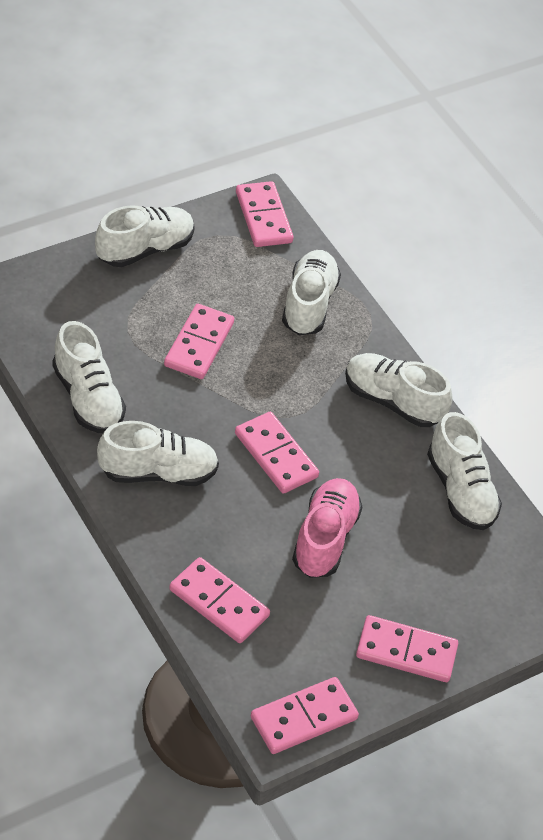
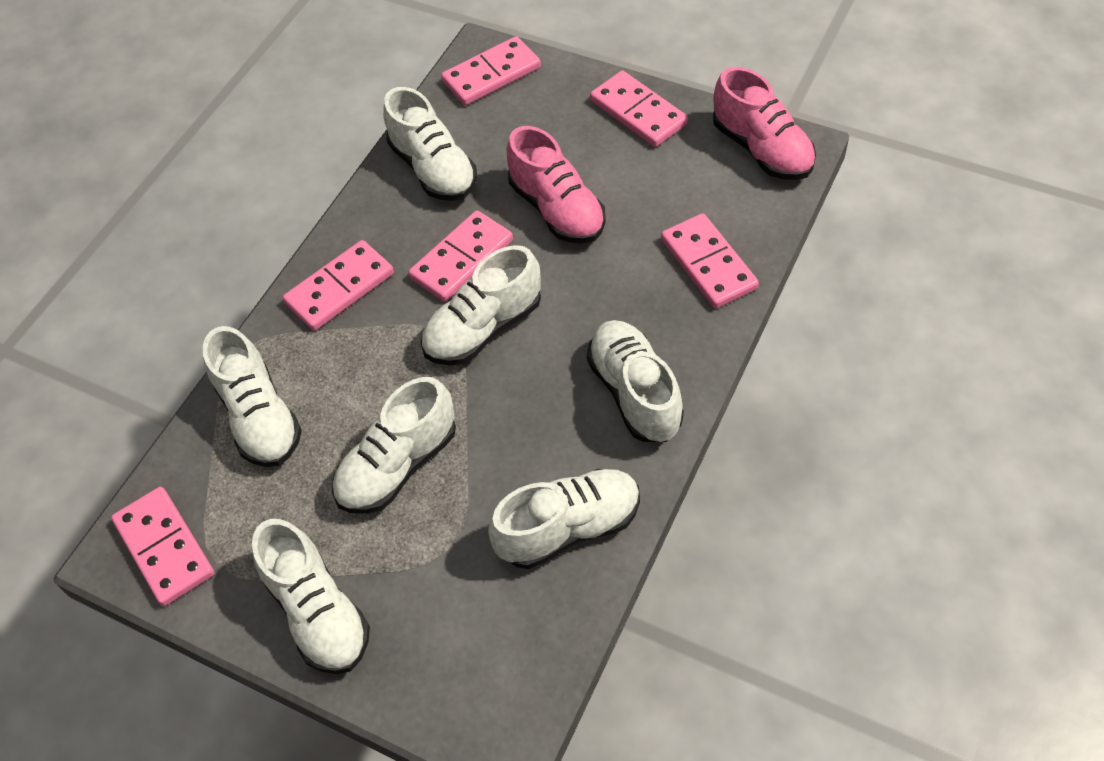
pink shoe: [292,478,362,578] = 1 -> [506,126,606,244] [713,67,816,180] = 2
white shoe: [52,321,126,433] [95,205,195,267] [97,421,219,486] [282,250,341,335] [345,353,453,427] [427,412,502,530] = 6 -> [203,326,302,467] [252,519,370,674] [332,377,456,514] [383,87,477,201] [421,245,541,366] [488,469,640,569] [587,320,684,442] = 7

